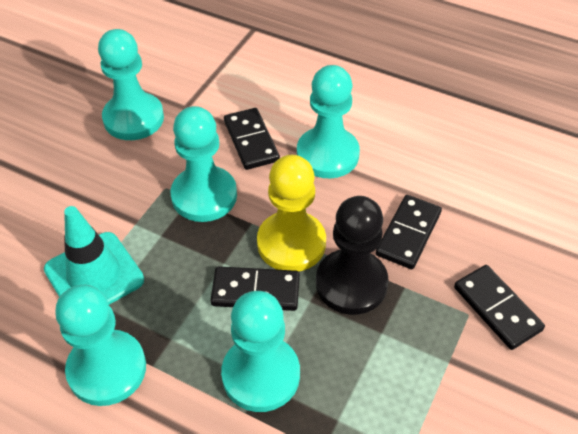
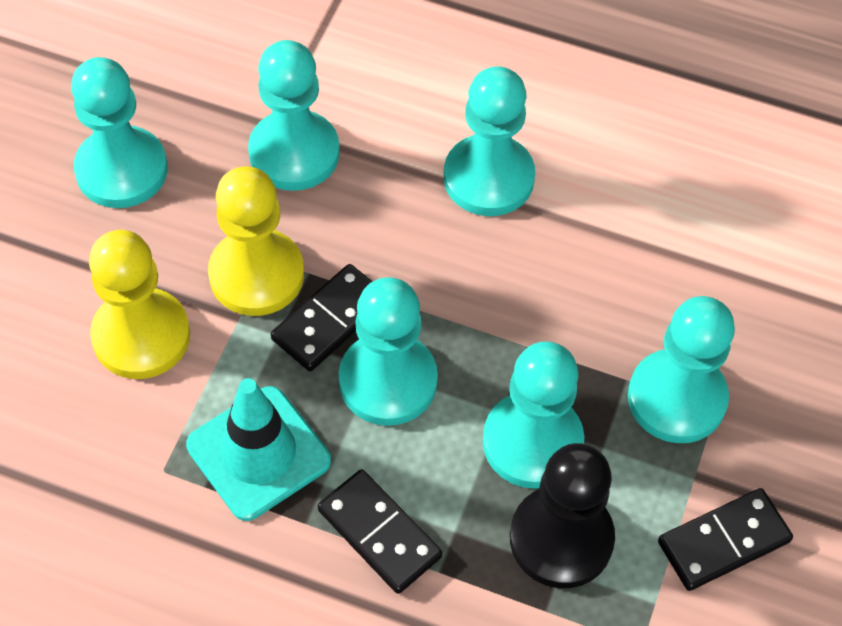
black domino: [211,266,300,311] [224,108,280,170] [376,195,442,269] [454,265,545,350] = 4 -> [271,264,373,371] [318,469,442,594] [658,488,793,591] = 3
turquoise pawn: [55,285,146,406] [98,29,164,140] [170,106,237,222] [221,291,300,412] [297,65,360,178] = 5 -> [71,57,168,208] [248,40,340,191] [339,277,438,426] [444,66,535,216] [483,341,585,489] [628,296,735,443] = 6
yellow pawn: [257,155,326,271] = 1 -> [89,230,190,379] [208,166,304,316] = 2

